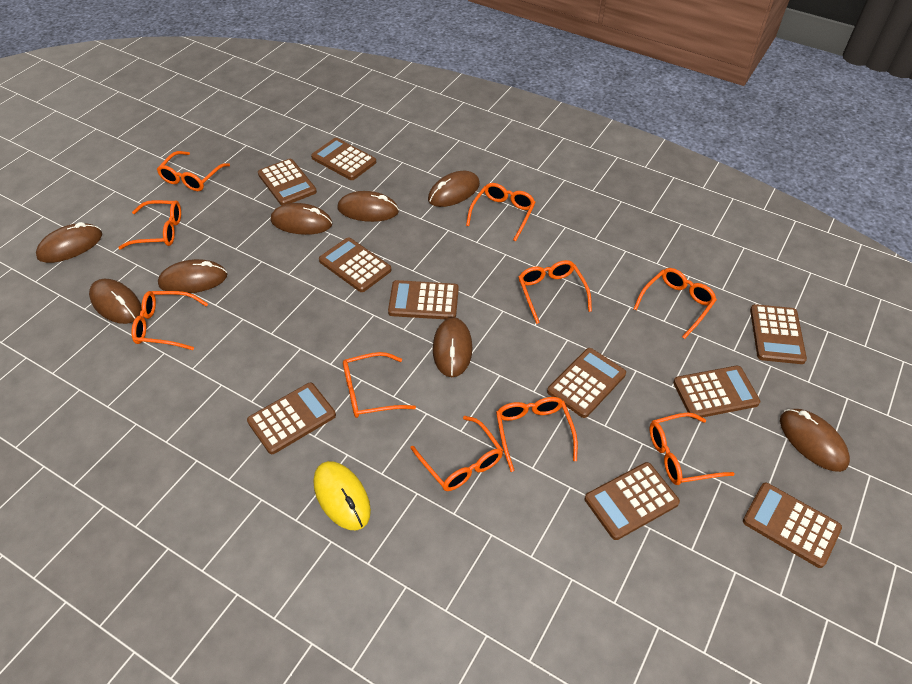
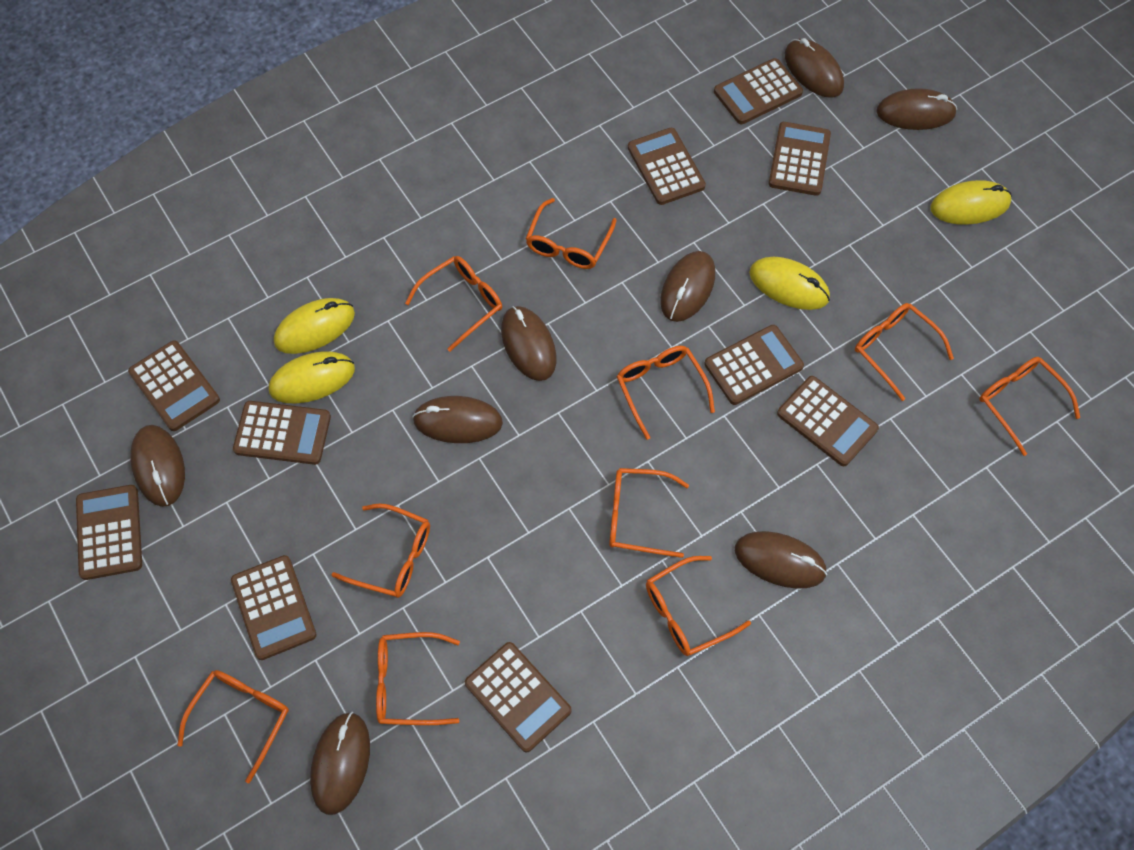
yellow mouse: [314,461,371,530] = 1 -> [269,351,355,403] [274,298,355,354] [749,257,830,310] [930,180,1012,225] = 4

